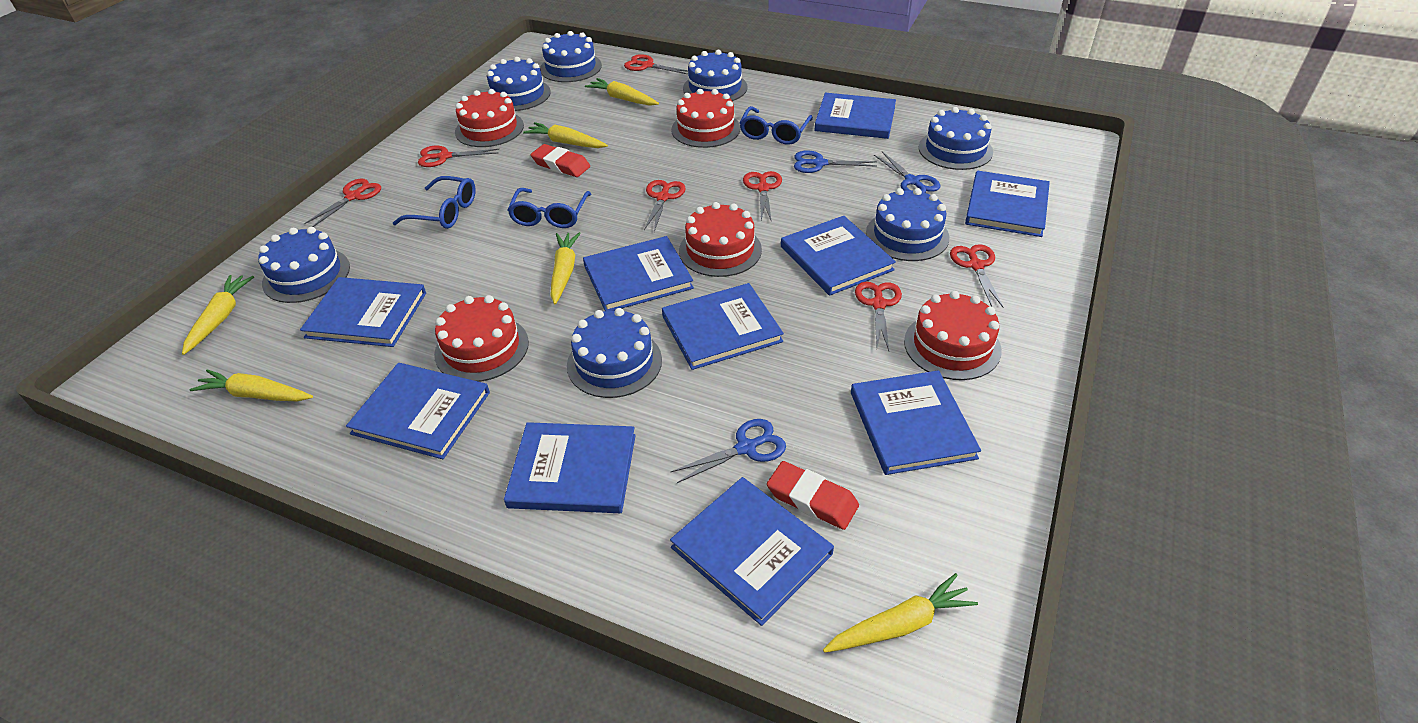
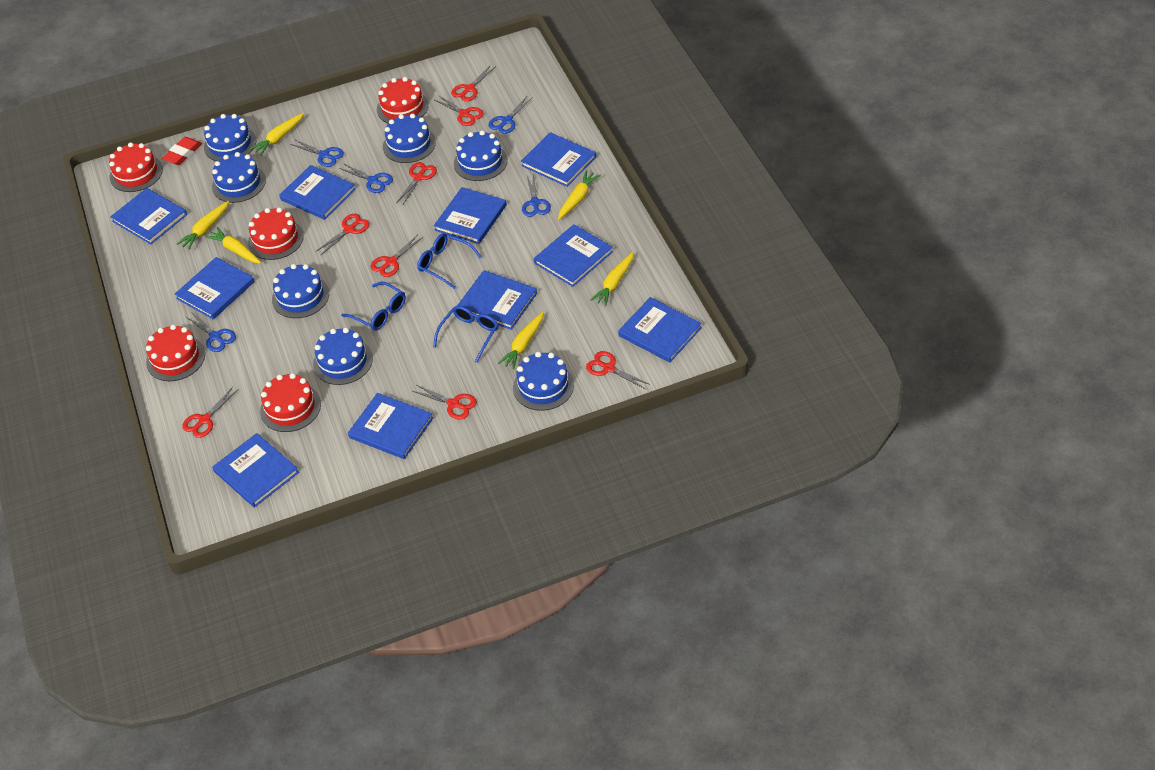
blue scissors: [671,419,786,483] [794,150,877,173] [874,152,941,193] = 3 -> [186,312,236,352] [290,139,344,167] [339,163,393,193] [489,96,533,134] [522,173,551,217] = 5
red eraser: [531,144,590,177] [767,461,859,530] = 2 -> [162,137,202,165] = 1
red scissors: [304,179,381,227] [418,146,499,167] [624,54,688,74] [644,180,685,232] [743,171,782,222] [855,282,902,351] [950,244,1003,307] = 7 -> [182,387,239,438] [315,214,369,256] [371,235,423,277] [396,162,437,206] [413,385,477,419] [433,95,484,126] [451,65,495,101] [586,351,649,389] = 8

